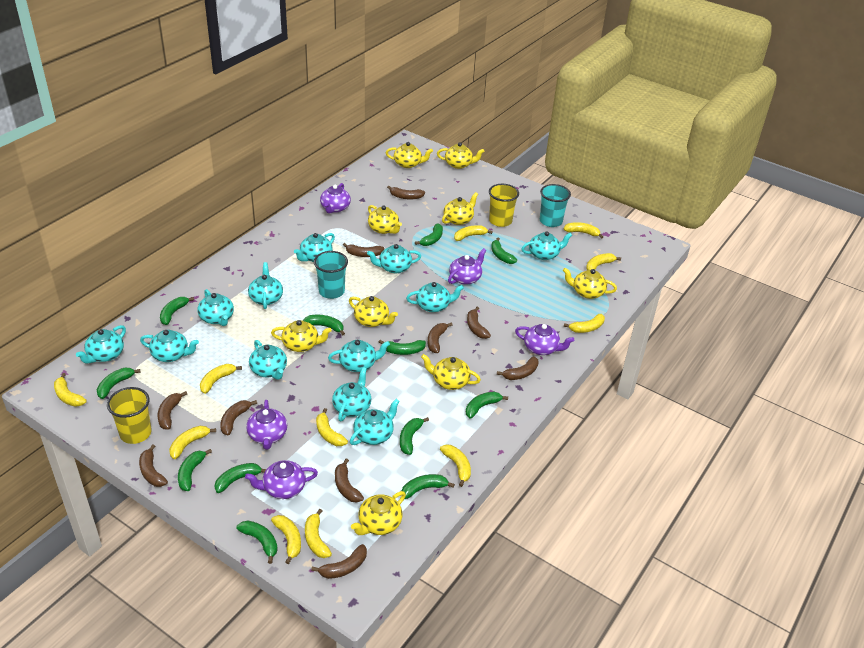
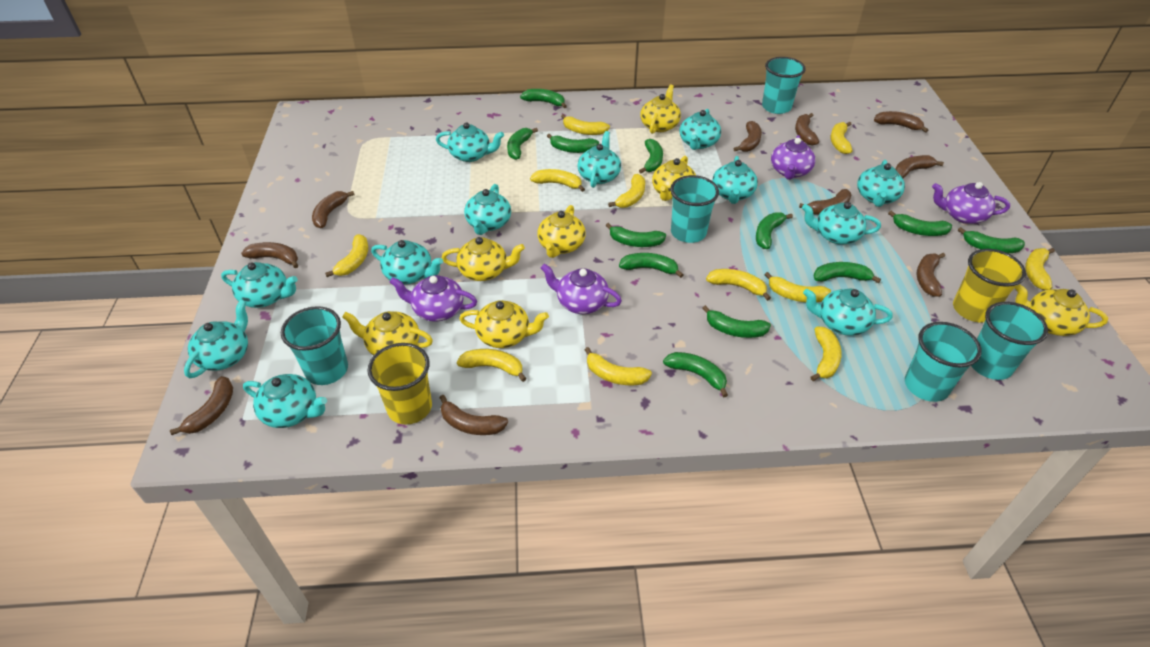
purple teapot: [245,460,318,499] [246,400,287,450] [320,183,351,213] [448,248,486,285] [515,324,574,355] = 5 -> [389,275,477,322] [541,264,622,314] [771,135,815,180] [932,182,1010,224] = 4
turquoise cup: [314,251,348,299] [540,184,571,227] = 2 -> [281,306,348,385] [670,175,719,243] [762,57,806,114] [905,322,982,402] [971,302,1048,380] = 5
yellow teapot: [271,320,332,352] [349,296,398,327] [351,491,406,535] [368,205,402,234] [386,142,433,168] [421,354,481,390] [437,142,485,169] [442,192,478,225] [563,268,617,299] = 9 -> [342,311,433,355] [442,237,525,281] [459,300,549,348] [537,205,586,258] [640,85,681,134] [652,156,696,201] [1015,284,1108,336] = 7

